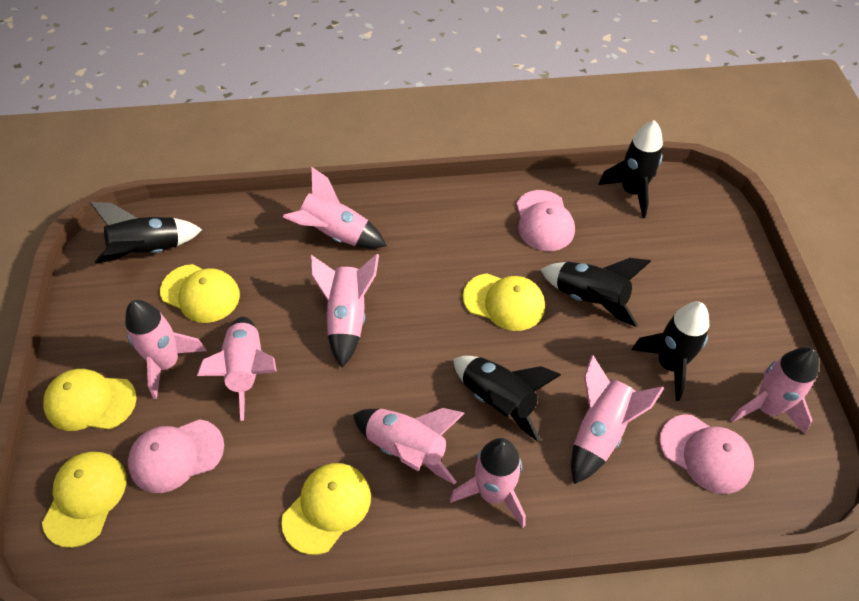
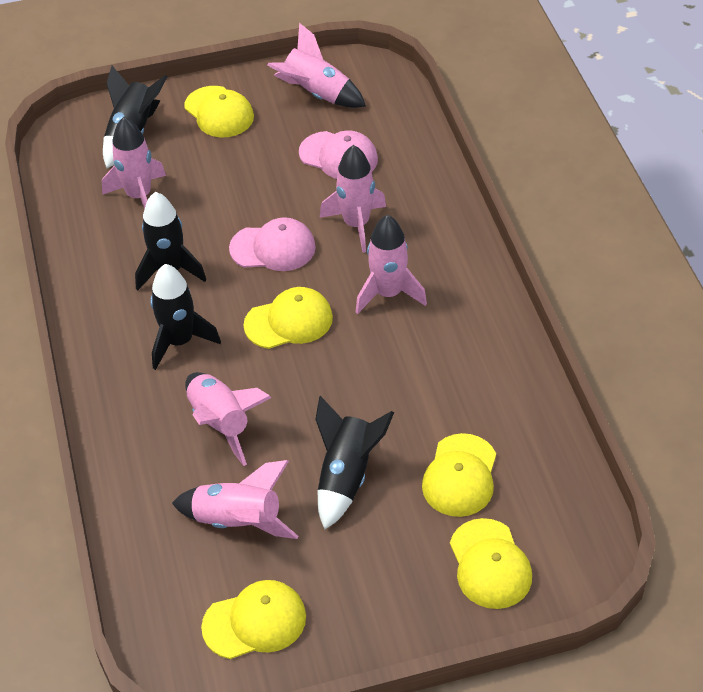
black rocket: [90,202,202,264] [453,356,561,442] [540,258,651,327] [598,120,663,218] [631,301,709,401] = 5 -> [103,66,168,169] [135,192,206,291] [150,264,221,370] [315,396,394,530] = 4
pink cap: [128,419,224,493] [516,190,575,251] [659,415,754,494] = 3 -> [229,217,316,271] [299,130,378,179] = 2
pink rocket: [125,300,207,399] [197,317,277,421] [283,167,387,249] [310,254,379,368] [353,408,465,485] [450,438,526,528] [571,355,664,484] [730,347,819,434] = 8 -> [102,117,166,209] [172,460,298,539] [185,372,272,466] [267,23,366,108] [319,145,386,253] [355,215,427,314] = 6

